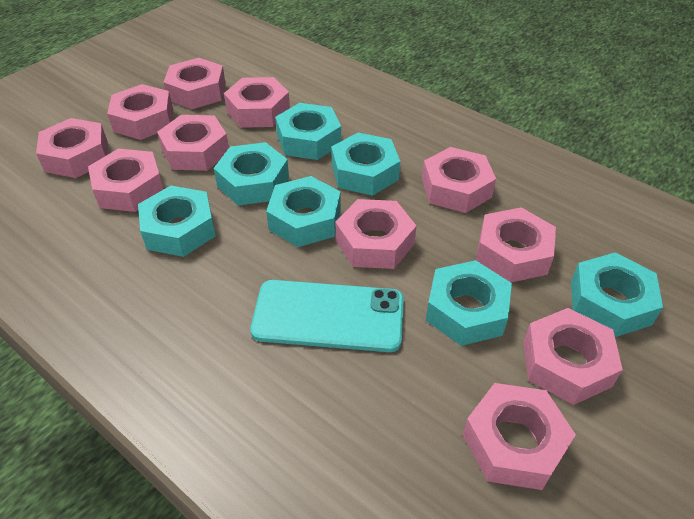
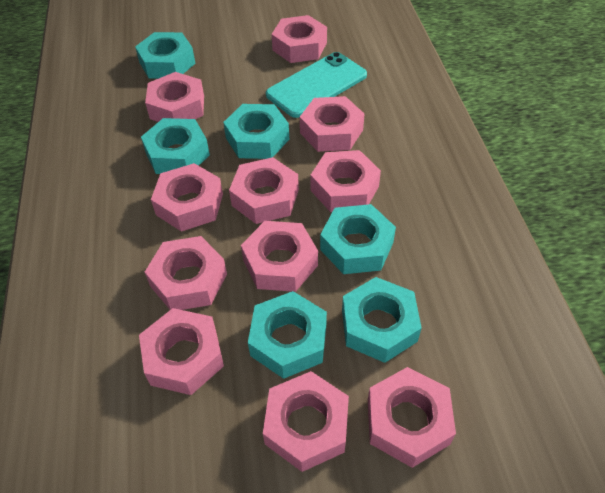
turquoise nut: [138,186,216,257] [214,142,289,206] [266,176,341,247] [275,103,341,160] [331,133,400,196] [426,260,512,346] [571,253,663,337] = 7 -> [135,32,196,79] [141,118,210,174] [223,104,289,159] [248,291,327,379] [320,204,396,274] [342,277,422,363] = 6

